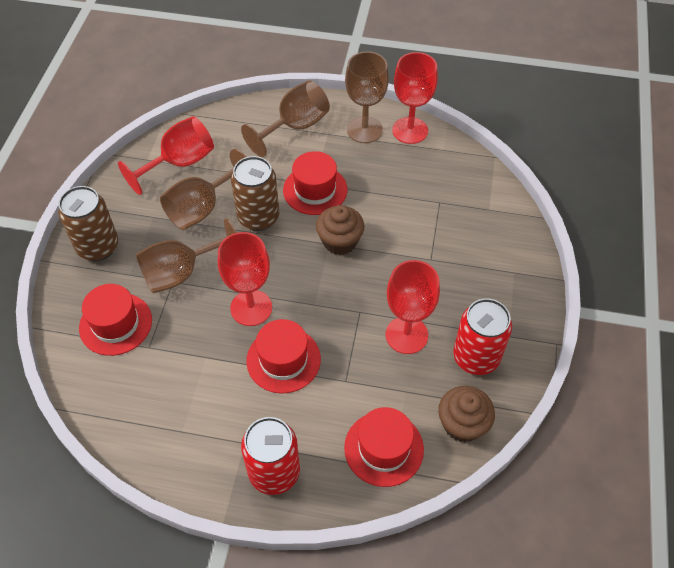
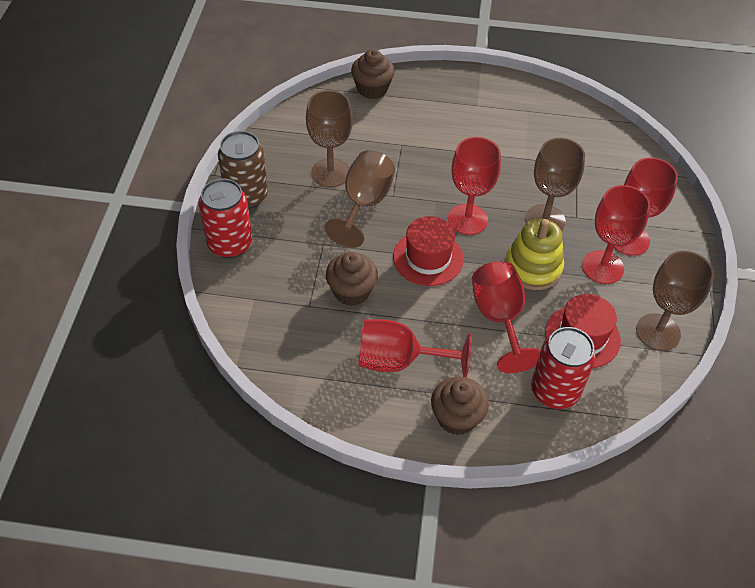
brown can: [58,186,118,261] [231,156,279,231] = 2 -> [218,131,268,209] = 1
brown cupcake: [316,205,364,255] [438,386,495,442] = 2 -> [326,252,378,306] [351,49,395,99] [431,377,489,435] = 3
red goblet: [118,116,214,195] [218,232,272,326] [385,260,440,354] [392,52,438,144] = 4 -> [358,319,472,377] [448,137,501,235] [472,261,540,373] [582,185,650,284] [614,157,678,256] = 5
red hat: [79,284,152,356] [246,319,321,393] [283,151,347,215] [344,407,424,487] = 4 -> [393,216,464,286] [545,294,621,368] = 2
yellow stacking toy: none = 0 -> [505,218,564,290] = 1

